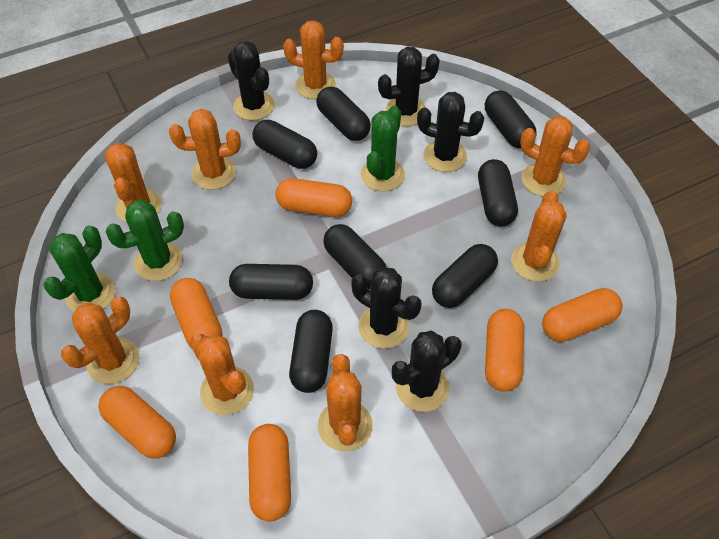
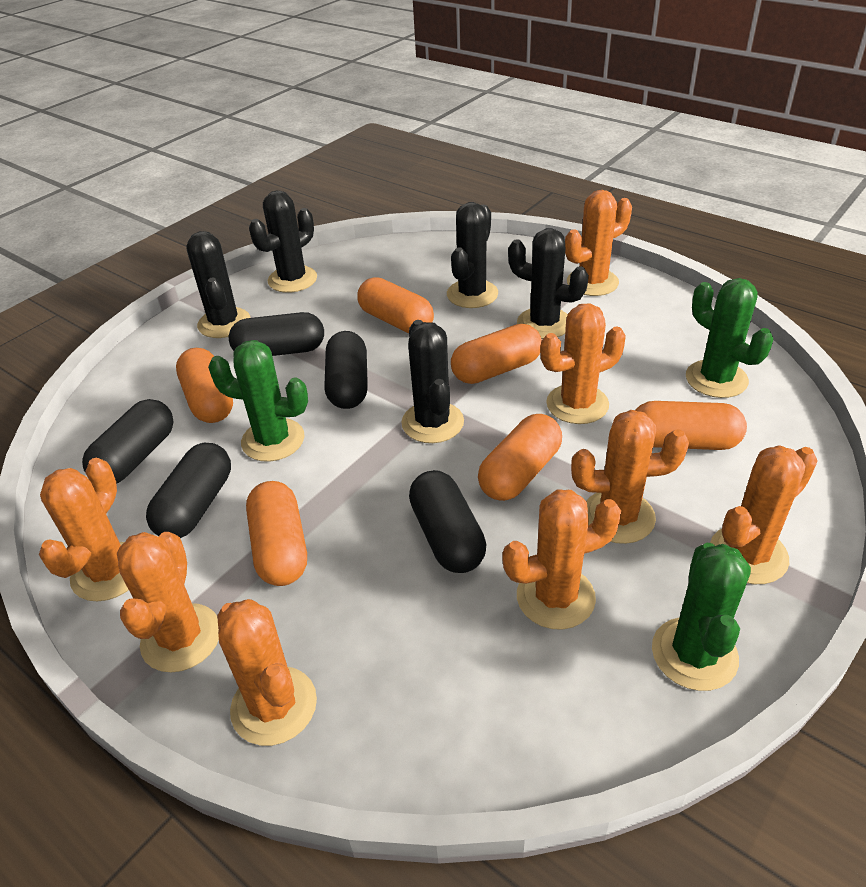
black capsule: [229,264,313,300] [253,120,317,169] [289,310,333,393] [316,87,371,141] [323,224,386,289] [432,244,498,308] [478,159,518,227] [485,90,537,148] = 8 -> [82,399,174,484] [146,443,231,538] [229,312,324,356] [324,331,368,409] [409,470,486,573] = 5

